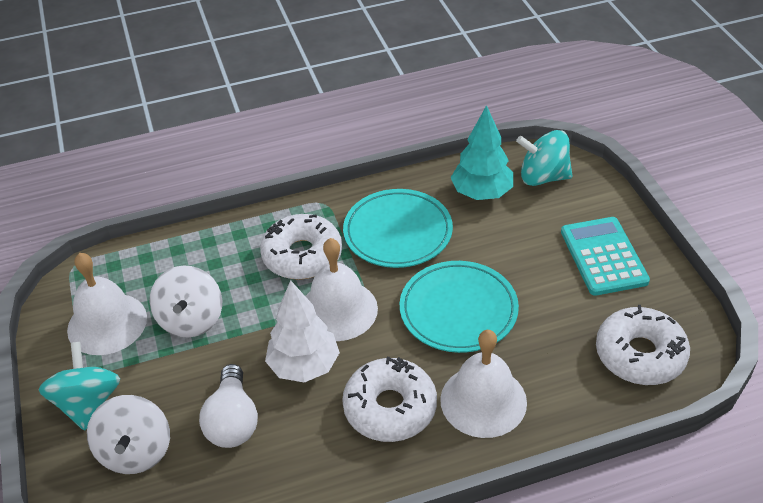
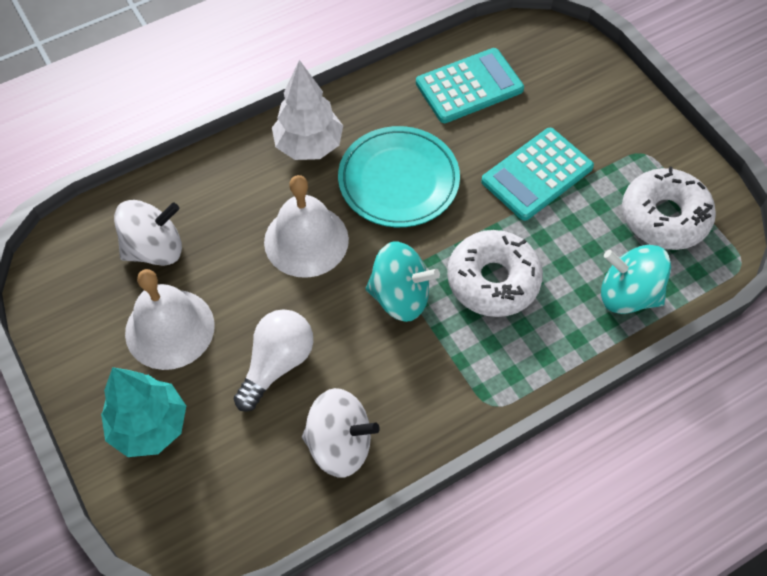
turquoise calculator: [561,217,650,296] = 1 -> [416,48,524,123] [481,128,594,221] = 2
turquoise plate: [343,189,453,268] [400,261,519,353] = 2 -> [338,126,460,227] = 1
white bell: [67,253,147,355] [306,238,378,341] [440,330,527,438] = 3 -> [125,269,215,370] [264,175,349,278] = 2
white donut: [260,214,342,280] [342,357,437,442] [596,305,690,385] = 3 -> [447,230,543,317] [622,167,716,250] = 2

